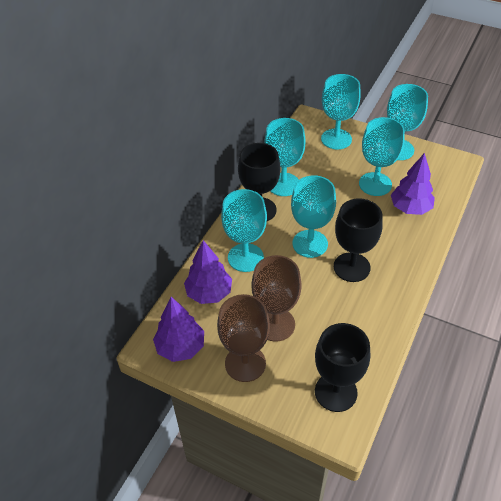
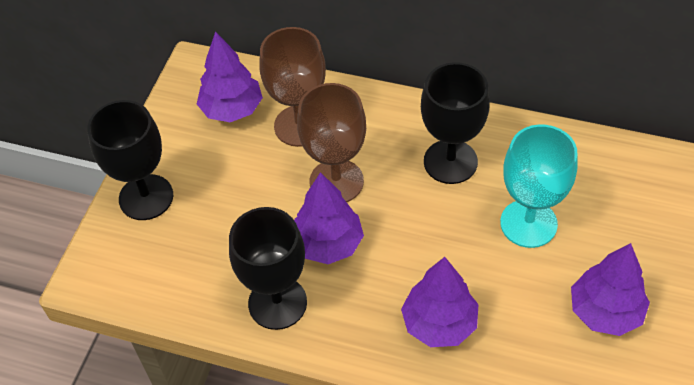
purple tree: [153,297,204,362] [184,240,232,304] [391,153,435,215] = 3 -> [197,31,263,122] [294,172,364,264] [401,257,478,347] [571,243,650,336] = 4
turquoise goblet: [221,189,267,272] [264,118,305,196] [291,175,336,258] [321,74,361,149] [359,117,405,196] [387,84,428,160] = 6 -> [500,124,578,248] = 1

